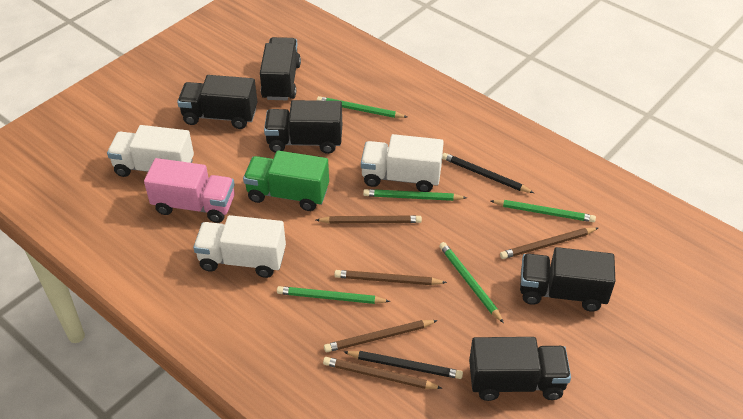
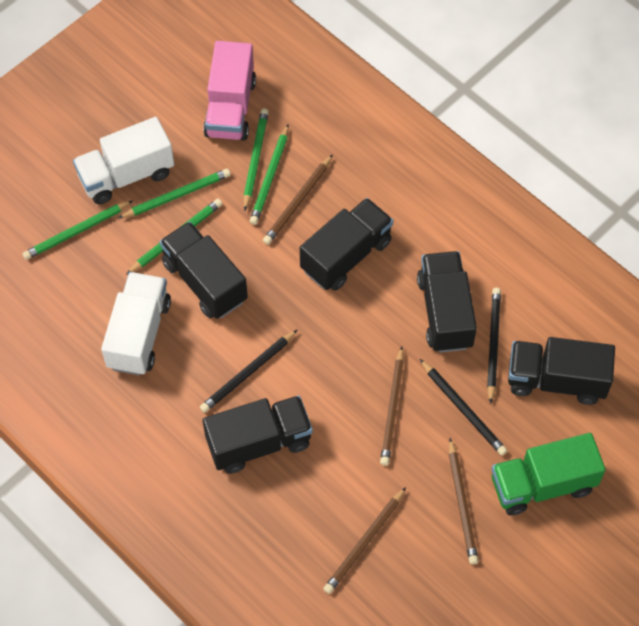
black pencil: [344,351,463,379] [442,153,534,193] = 2 -> [200,330,297,413] [420,359,507,456] [487,288,501,404] = 3
brown pencil: [316,215,422,224] [323,357,443,389] [324,320,438,352] [334,270,447,285] [500,227,598,259] = 5 -> [263,154,333,245] [323,487,406,594] [380,346,404,466] [449,438,478,564] = 4
white truck: [107,125,194,177] [193,215,286,278] [361,134,444,192] = 3 -> [73,117,174,204] [101,272,171,375] = 2

